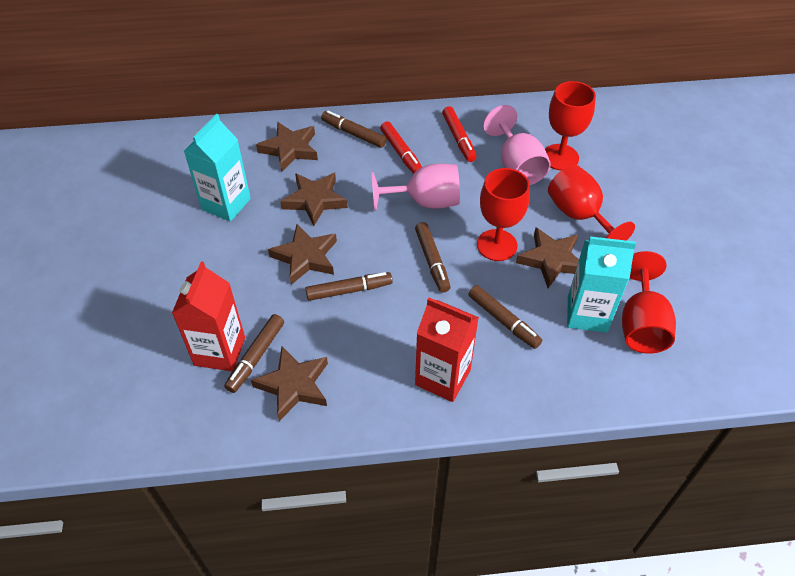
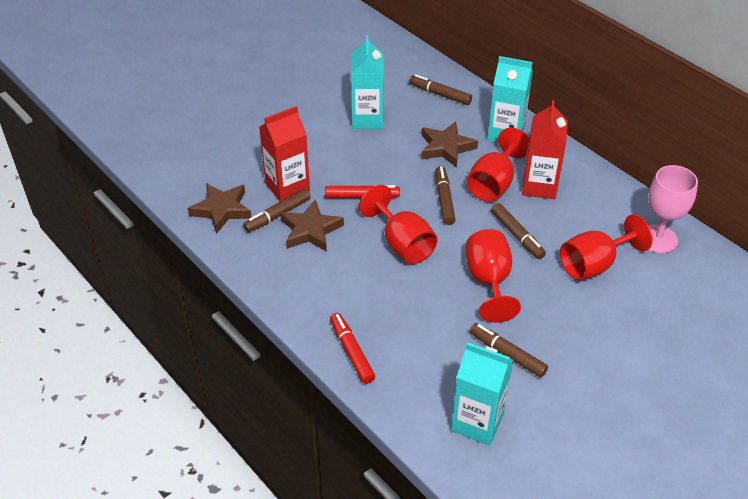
brown star: [251,346,328,421] [256,122,318,172] [268,224,337,285] [280,173,348,226] [516,228,579,288] = 5 -> [188,183,252,234] [280,200,344,252] [421,122,478,168] = 3
pink goblet: [371,163,460,211] [483,105,551,185] = 2 -> [648,165,698,253] = 1
turquoise carton: [184,114,251,222] [567,236,636,333] = 2 -> [351,35,384,129] [451,342,513,446] [487,56,533,143] = 3

